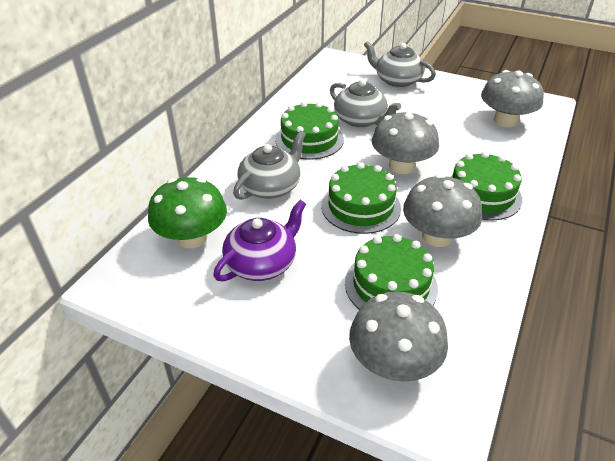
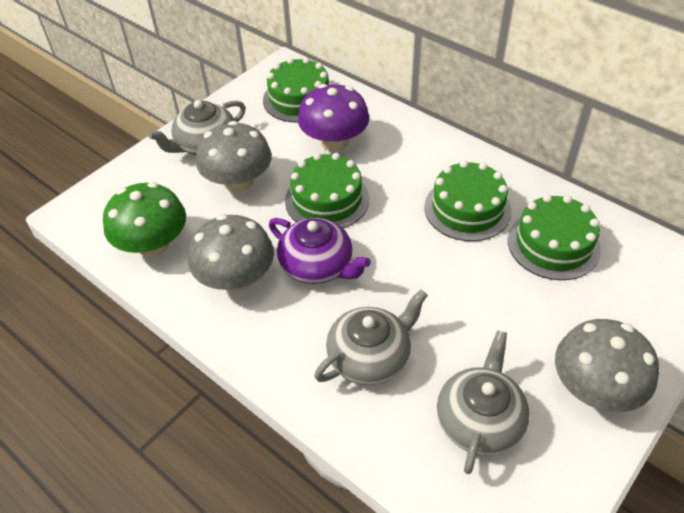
grey mushroom: [349,291,448,382] [372,110,439,174] [403,174,482,247] [481,70,544,127] = 4 -> [188,214,274,292] [196,121,272,193] [555,319,659,412] = 3
purple mushroom: none = 0 -> [298,84,369,151] = 1

